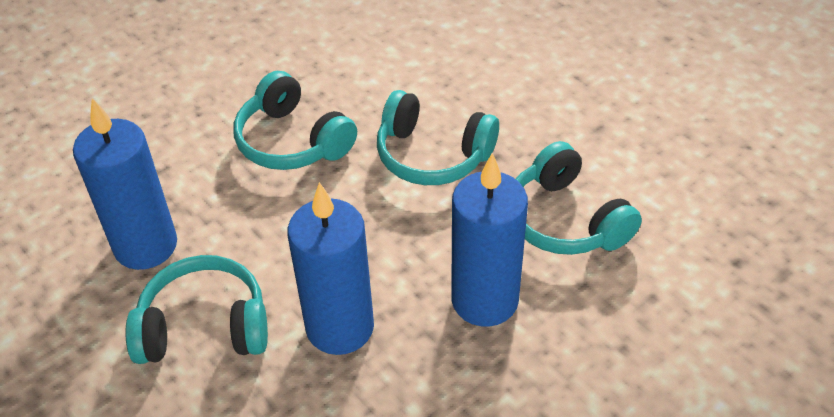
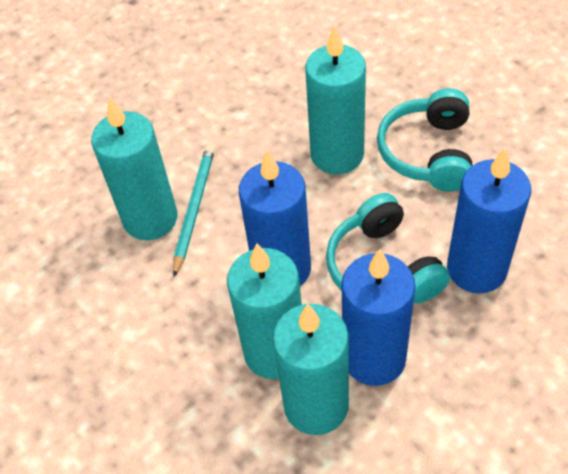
turquoise candle: none = 0 -> [91,97,177,240] [227,243,302,379] [273,304,349,435] [305,25,366,174] = 4
turquoise headphones: [125,255,268,364] [234,71,357,170] [377,90,499,185] [516,141,642,255] = 4 -> [326,193,450,303] [377,88,473,192] = 2
turquoise pencil: none = 0 -> [173,145,215,277] = 1

